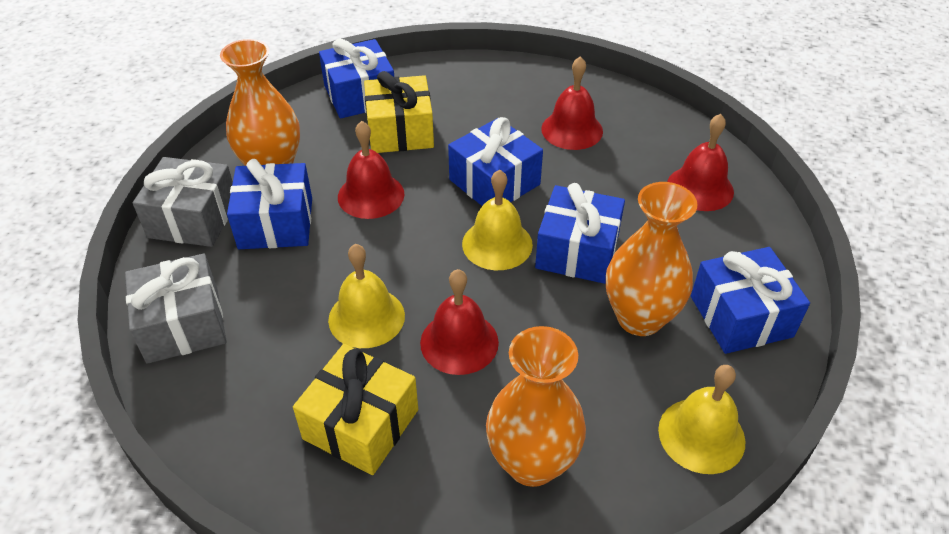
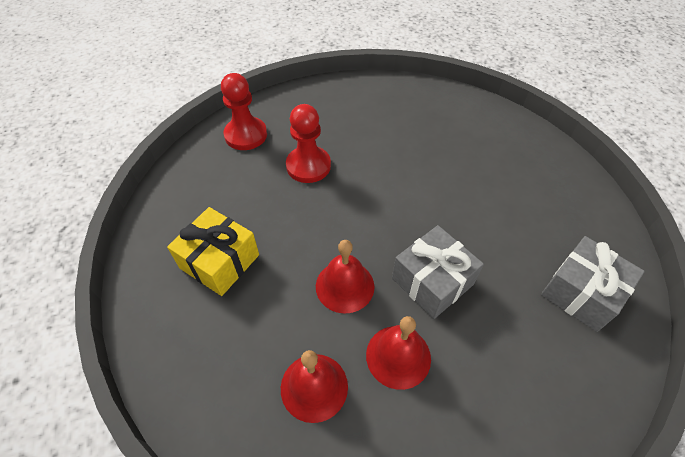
blue gift: [227,159,312,249] [319,38,394,118] [448,117,543,206] [535,183,625,284] [691,247,810,354] = 5 -> none = 0
orange vase: [220,39,300,166] [486,326,586,487] [606,182,697,336] = 3 -> none = 0
red bell: [338,121,404,219] [420,269,499,375] [541,56,603,150] [667,114,734,211] = 4 -> [281,350,348,423] [316,240,374,314] [366,316,431,390] = 3
red pawn: none = 0 -> [221,73,267,150] [286,104,331,183] = 2
yellow bell: [328,244,405,348] [462,169,533,270] [658,365,745,474] = 3 -> none = 0
yellow gift: [293,344,418,475] [364,71,434,153] = 2 -> [167,207,259,296] = 1

